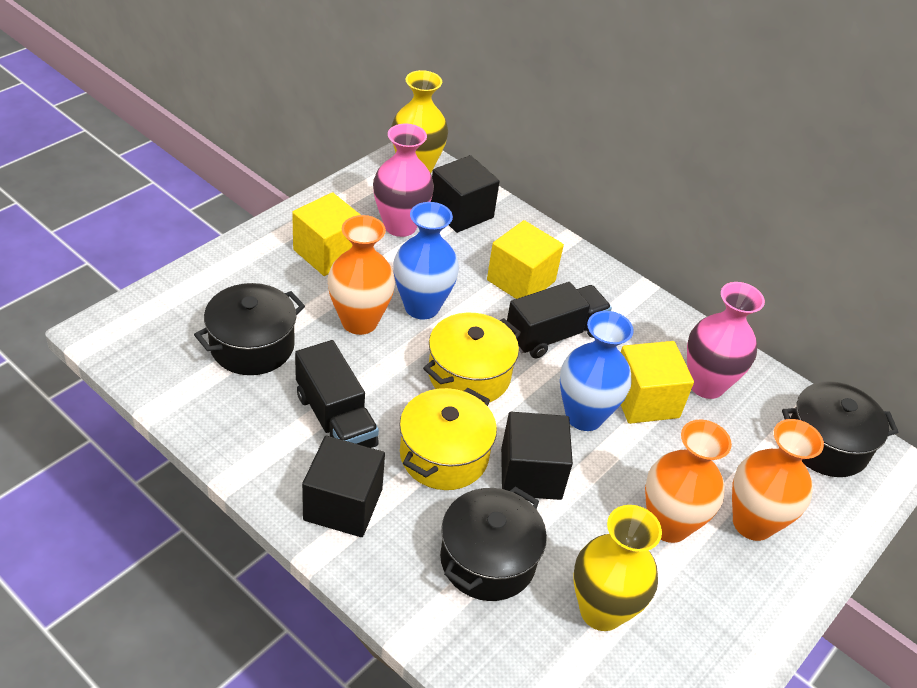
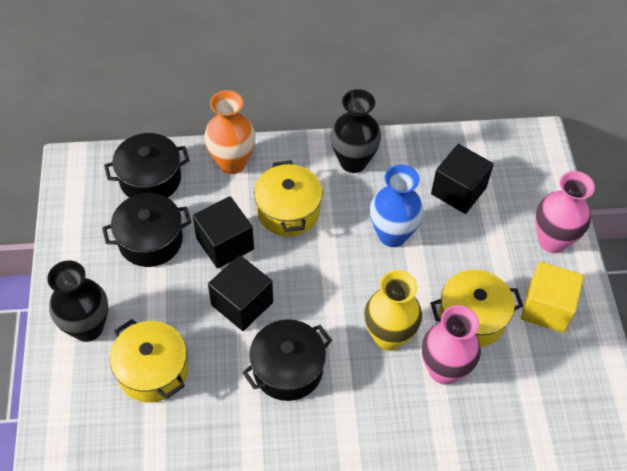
black truck: [295,340,379,448] [507,282,612,358] = 2 -> none = 0
black vase: none = 0 -> [47,260,108,342] [330,89,381,173] = 2
blue vase: [393,202,459,319] [560,311,634,431] = 2 -> [370,165,424,247] = 1
orange vase: [327,215,395,335] [645,420,732,543] [732,419,824,541] = 3 -> [204,90,256,174] = 1
yellow cube: [292,192,361,276] [487,220,564,299] [621,341,694,424] = 3 -> [521,262,584,333] = 1
yellow pot: [399,388,497,490] [423,313,521,402] = 2 -> [110,319,188,403] [254,160,323,236] [431,270,523,347] = 3
yellow vase: [391,70,448,173] [573,505,662,631] = 2 -> [364,270,422,351] = 1

